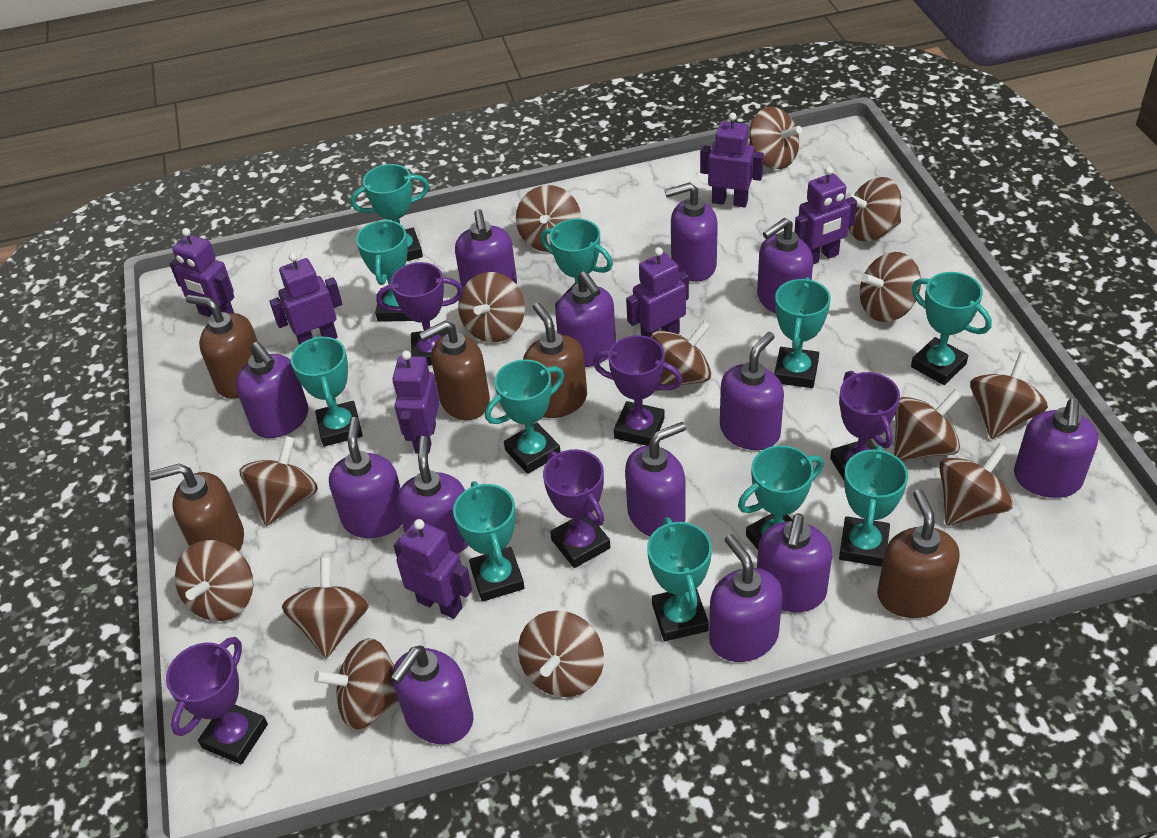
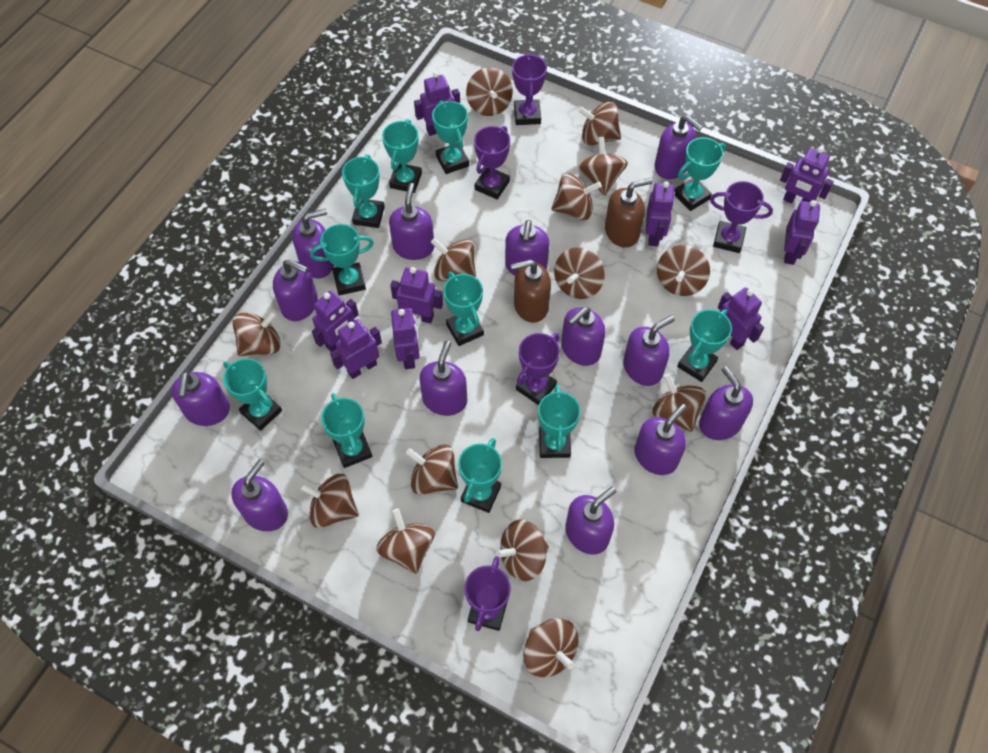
brown soap dispenser: [149,464,244,551] [186,295,258,399] [419,321,490,420] [523,302,587,418] [877,489,960,618] = 5 -> [511,260,551,323] [605,178,652,248] = 2
purple robot: [169,228,234,317] [270,253,342,345] [392,351,440,454] [393,519,472,619] [626,247,689,338] [700,113,764,207] [794,166,857,264] = 7 -> [312,291,359,352] [330,319,382,379] [390,267,443,323] [391,308,420,369] [414,72,460,136] [646,181,675,246] [718,287,764,350] [780,147,834,203] [784,200,820,265] = 9

